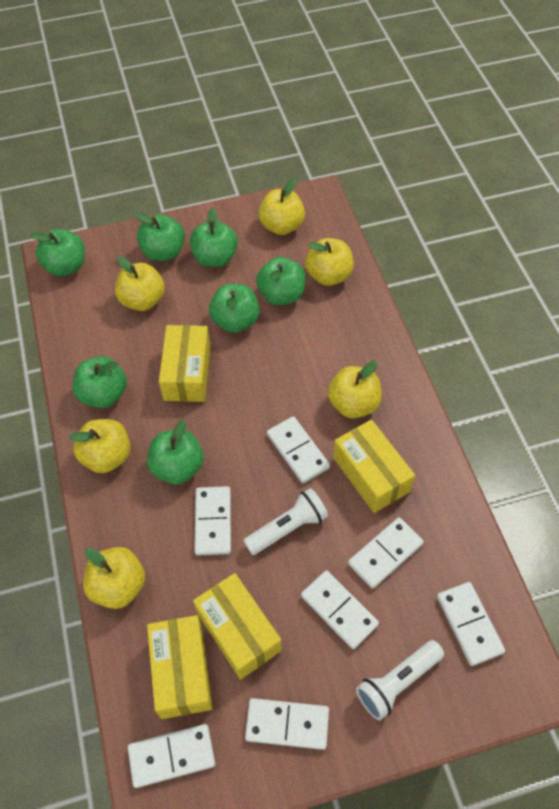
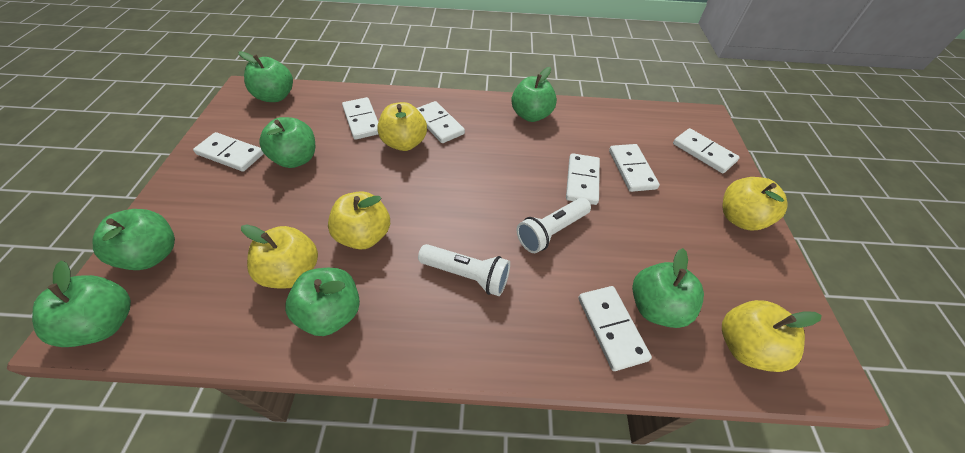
yellow apple: [69,419,131,473] [83,547,145,609] [115,256,165,311] [258,179,305,235] [305,238,354,286] [328,361,382,418] = 6 -> [241,224,318,289] [328,191,390,250] [377,102,427,151] [722,177,787,230] [722,300,822,372] = 5
yellow box: [147,615,212,719] [159,325,211,402] [193,573,282,680] [333,419,415,513] = 4 -> none = 0

